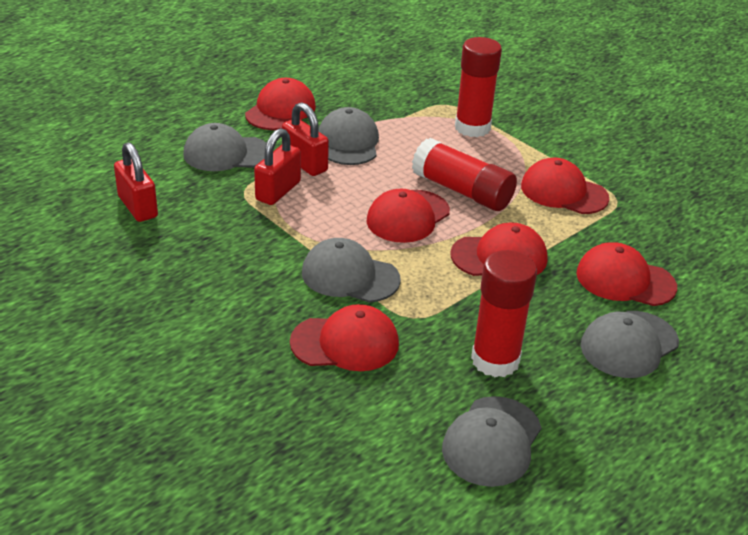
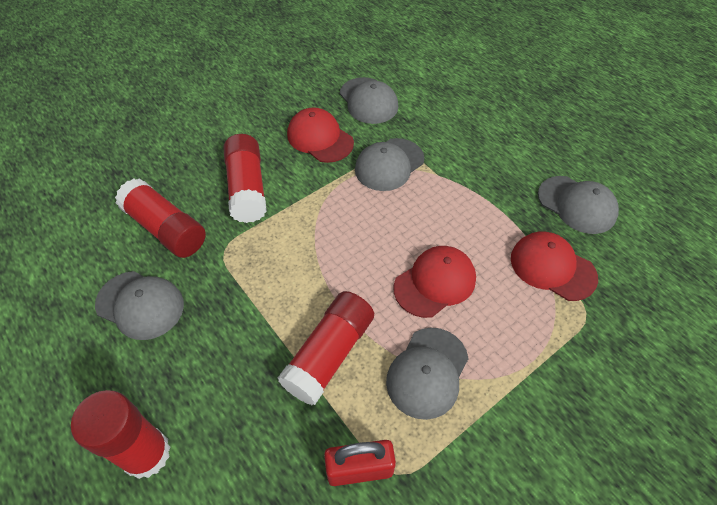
red cap: [245,78,316,130] [290,304,399,371] [367,189,450,243] [451,223,547,276] [521,157,609,214] [576,242,677,306] = 6 -> [287,107,354,163] [394,246,476,318] [511,232,598,301] = 3
red glue stick: [412,138,517,211] [455,37,502,137] [471,250,537,377] = 3 -> [71,390,171,479] [115,178,206,258] [223,134,267,223] [278,291,374,405] = 4
red padlock: [114,142,158,222] [254,128,301,205] [282,102,329,176] = 3 -> [324,440,396,486] = 1

